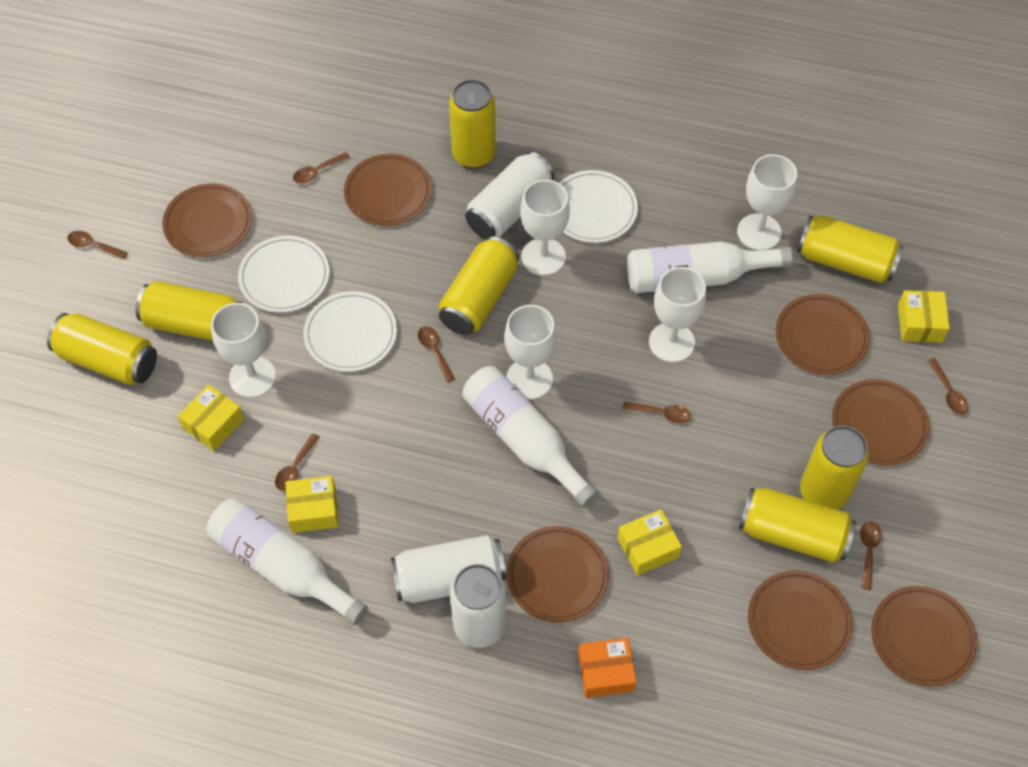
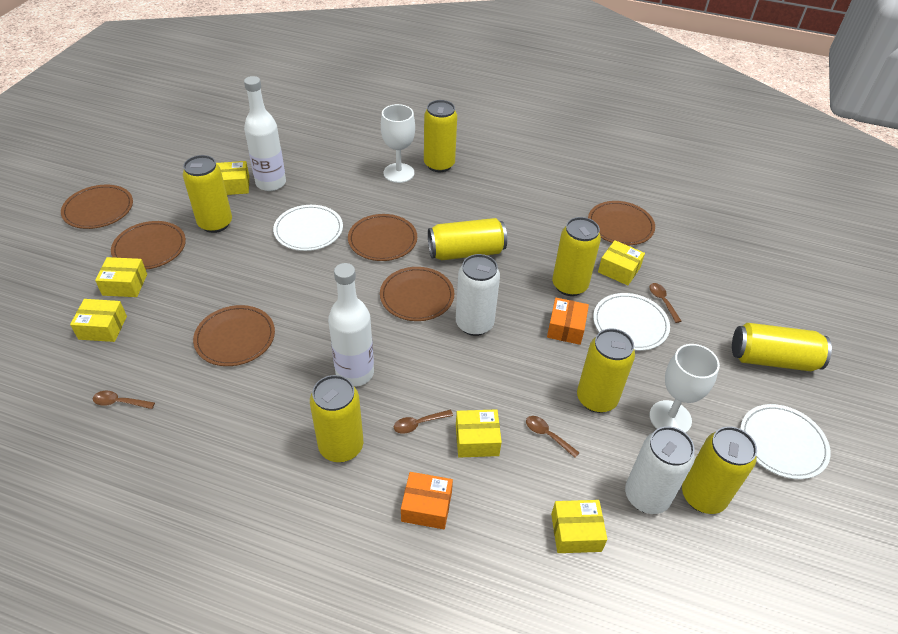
brown plate: [162,183,252,257] [344,154,432,225] [507,526,609,623] [748,570,853,670] [776,294,870,375] [832,379,930,466] [871,586,977,687] = 7 -> [61,185,133,229] [111,221,186,270] [193,305,275,366] [348,214,417,261] [380,267,454,321] [588,201,655,245] = 6
brown spoon: [67,231,128,259] [275,433,319,490] [293,152,350,183] [418,326,455,382] [622,402,691,423] [860,521,881,590] [928,358,968,415] = 7 -> [93,391,155,409] [394,410,453,434] [526,416,580,458] [649,283,681,323] = 4
orange box: [578,638,636,698] = 1 -> [401,472,453,529] [547,298,589,345] = 2
white bottle: [207,498,368,625] [462,366,598,508] [627,242,793,293] = 3 -> [244,76,286,191] [328,263,374,387] = 2
white can: [391,535,506,603] [450,564,506,648] [465,152,554,239] = 3 -> [456,254,500,336] [625,426,695,514] = 2
white goblet: [211,303,276,398] [504,305,556,400] [520,179,570,276] [649,267,706,362] [737,154,797,251] = 5 -> [381,104,415,183] [649,344,720,433] = 2
yellow box: [178,384,244,451] [285,476,339,533] [617,509,682,576] [898,290,950,343] = 4 -> [70,299,127,342] [95,257,147,297] [216,161,249,195] [456,409,502,458] [551,500,607,553] [598,240,645,285] = 6
yellow can: [47,313,157,385] [136,281,243,341] [439,236,519,335] [449,79,496,169] [739,488,856,563] [797,215,904,283] [800,426,869,510] = 7 -> [183,155,232,233] [310,375,363,462] [424,100,457,172] [428,218,507,260] [552,217,601,296] [577,328,635,413] [682,426,757,514] [732,323,832,371] = 8

